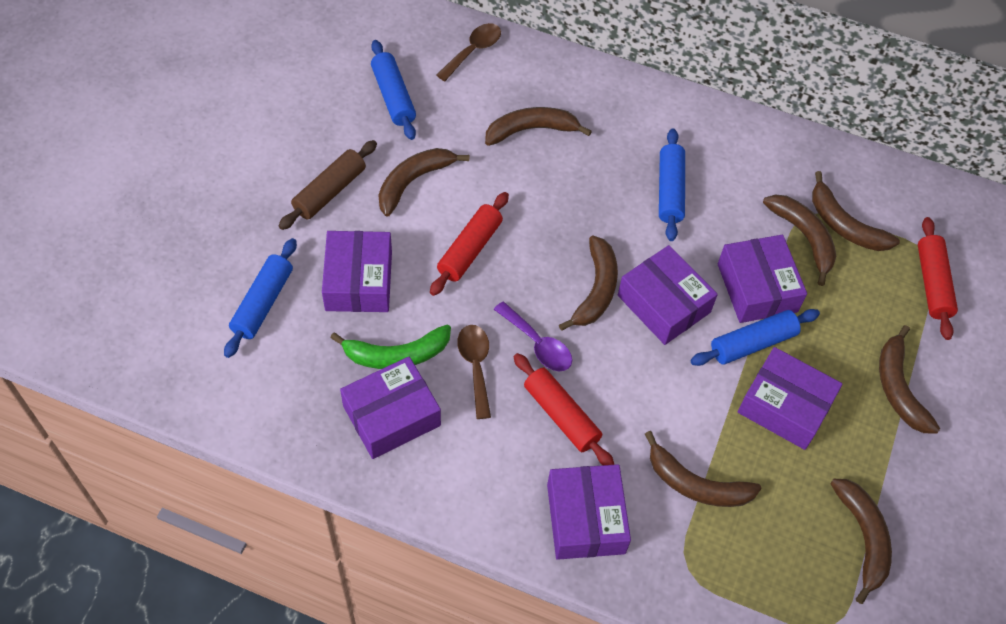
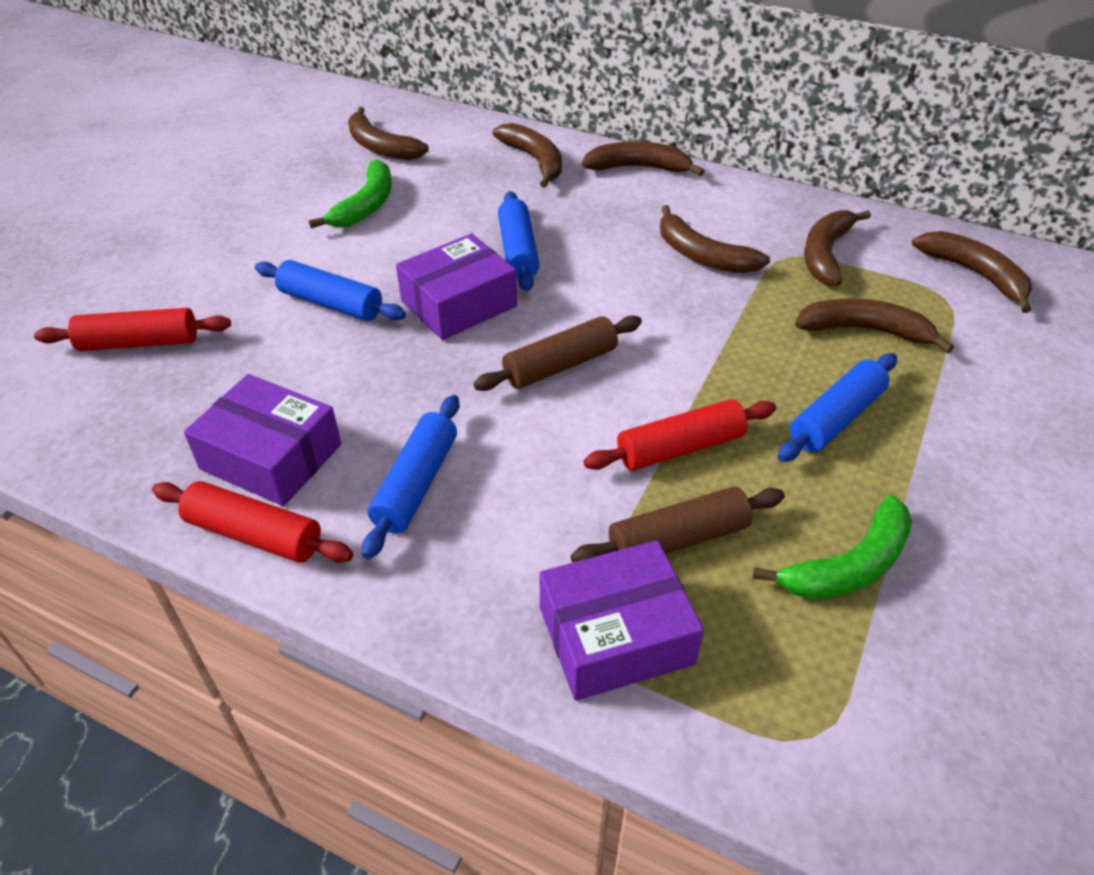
brown banana: [378,148,469,217] [485,107,592,146] [559,236,618,331] [645,431,762,507] [763,194,836,286] [812,171,900,251] [830,479,892,604] [879,325,940,433] = 8 -> [348,107,429,160] [493,123,562,188] [582,141,704,176] [660,205,770,273] [795,298,954,353] [804,210,871,286] [912,231,1032,313] = 7
brown rolling pin: [279,140,377,230] = 1 -> [473,315,642,391] [570,486,785,563] = 2
brown spoon: [436,23,501,81] [457,325,491,419] = 2 -> none = 0
green banana: [330,325,451,369] = 1 -> [309,159,392,228] [753,495,912,599] = 2
purple box: [322,231,392,312] [340,357,441,459] [547,464,631,560] [618,245,718,345] [718,235,807,323] [738,347,842,450] = 6 -> [184,374,341,506] [396,233,517,340] [540,540,704,701] = 3
purple spoon: [494,301,572,371] = 1 -> none = 0

